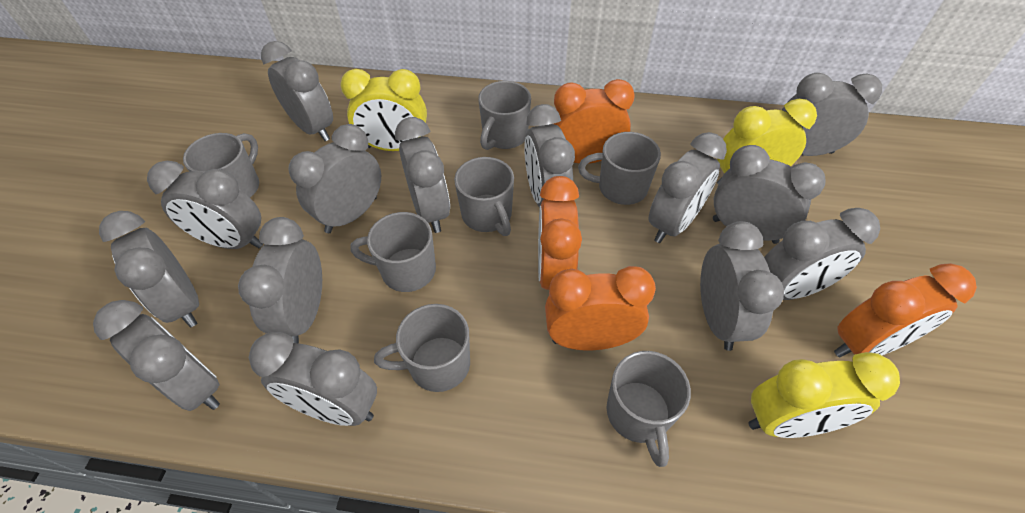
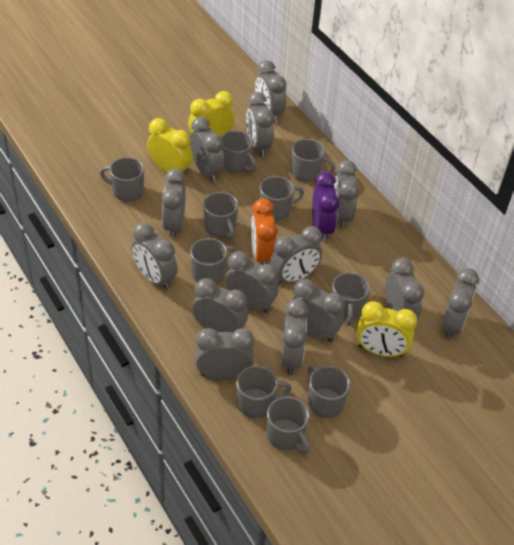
grey mug: [183,133,259,198] [350,212,436,292] [374,304,470,392] [454,157,514,236] [478,81,531,150] [578,132,661,205] [607,351,691,467] = 7 -> [100,157,144,202] [190,238,237,284] [203,192,239,240] [221,131,257,174] [236,366,291,418] [260,176,304,221] [267,397,310,454] [291,139,335,182] [307,364,350,418] [332,272,370,326] = 10
orange clock: [538,176,582,290] [545,266,656,350] [554,79,635,164] [834,263,977,357] = 4 -> [251,198,277,265] = 1
purple clock: none = 0 -> [312,172,339,242] = 1

